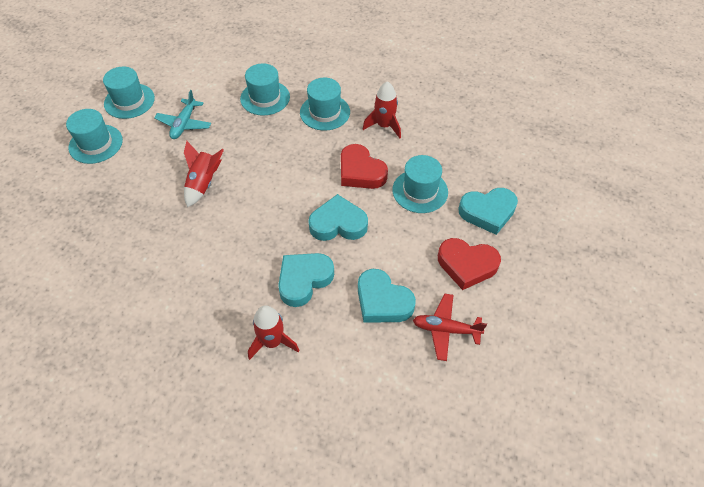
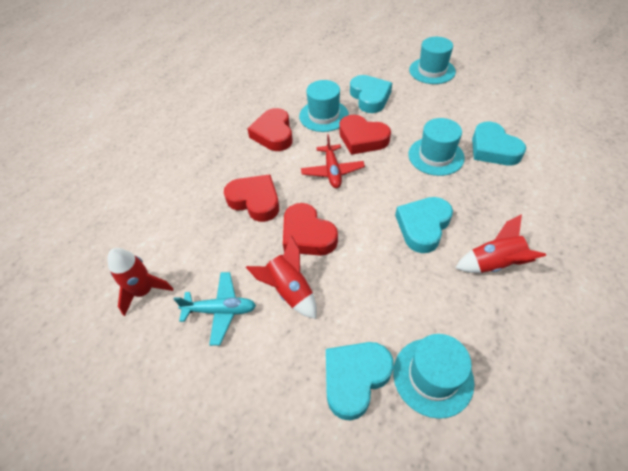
red heart: [341,144,388,189] [438,238,501,290] = 2 -> [224,174,279,222] [247,108,293,151] [283,203,338,256] [339,115,391,155] = 4
turquoise hat: [66,109,123,164] [103,67,155,119] [240,63,290,116] [300,78,350,131] [392,155,448,213] = 5 -> [299,80,349,132] [393,334,474,419] [408,118,465,176] [409,37,456,84] = 4

